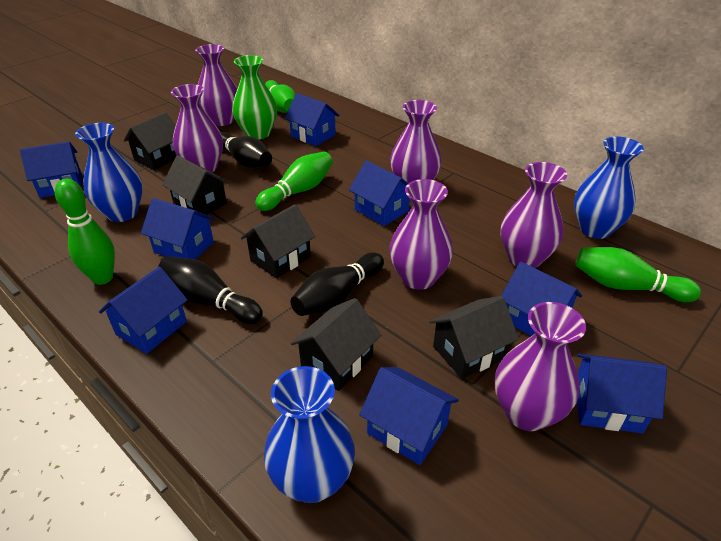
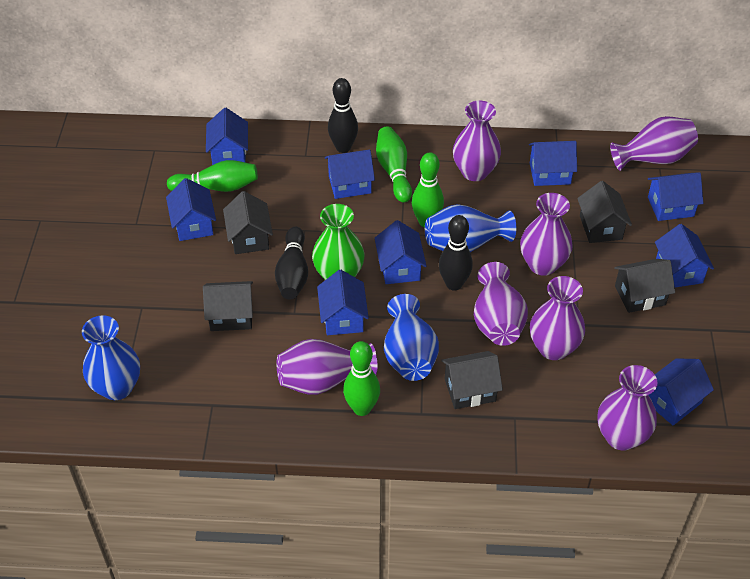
blue house: [20,141,82,198] [99,266,188,354] [141,198,215,259] [285,93,339,146] [349,160,410,226] [359,367,459,465] [501,262,582,336] [577,354,667,433] = 8 -> [166,178,216,241] [206,108,248,165] [317,270,369,335] [325,149,375,199] [375,220,426,284] [529,141,577,186] [648,172,703,221] [649,358,714,425] [655,224,714,288] = 9
purple vase: [171,84,223,173] [195,44,237,126] [389,179,453,290] [390,100,442,183] [495,302,586,431] [501,162,567,268] = 6 -> [277,339,377,395] [453,101,501,181] [474,262,528,346] [520,193,573,276] [530,276,585,360] [597,365,657,451] [610,116,698,171] = 7

